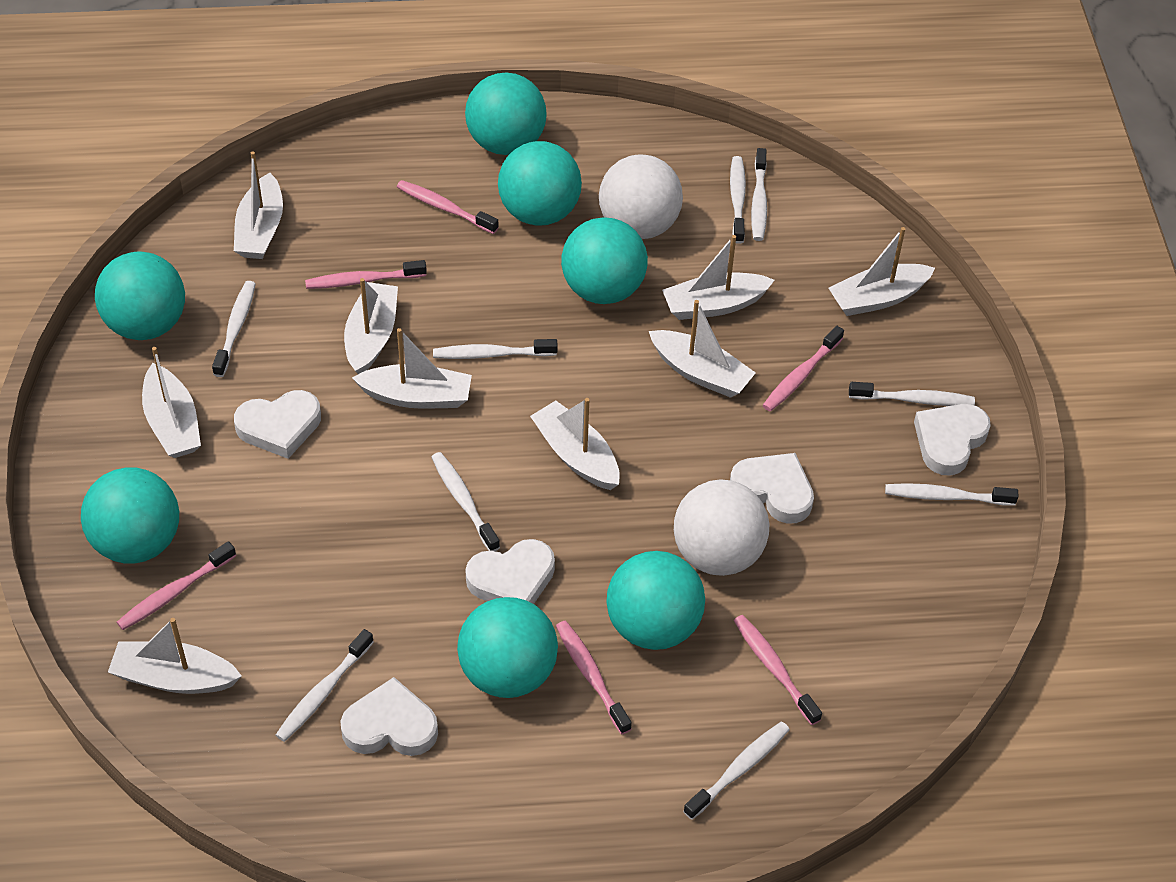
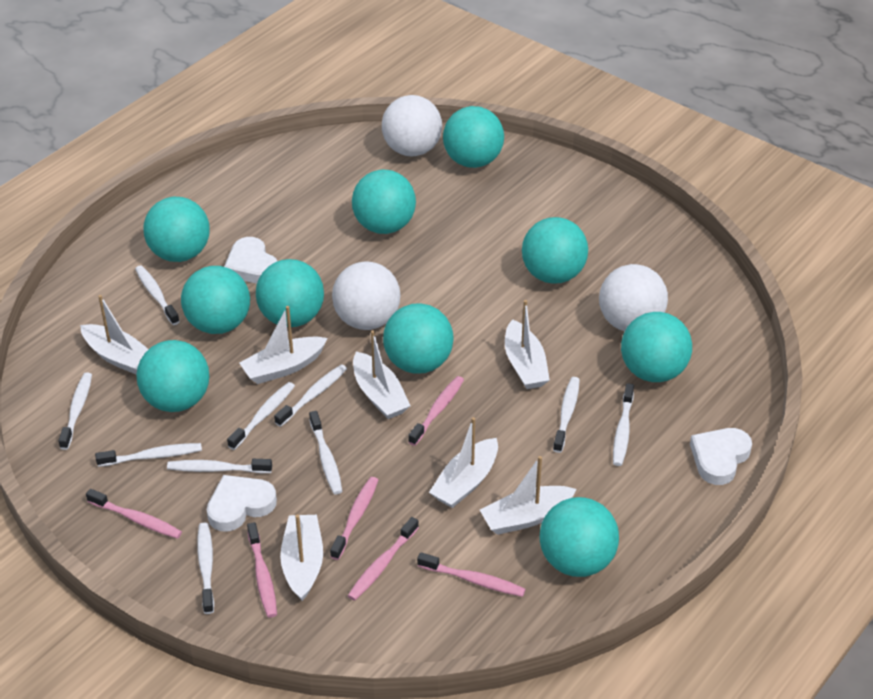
turquoise ball: [81,467,179,564] [95,251,185,340] [457,597,558,698] [465,72,547,155] [498,141,582,226] [561,217,648,304] [607,551,705,650] = 7 -> [136,340,209,412] [143,197,210,262] [181,266,250,334] [256,259,324,327] [352,170,416,234] [383,303,453,374] [443,106,504,168] [522,217,588,284] [540,497,619,577] [621,312,692,382] = 10
white ball: [599,155,683,239] [674,480,769,576] = 2 -> [332,261,400,330] [382,95,442,156] [599,264,668,331] = 3
white boat: [108,618,242,694] [142,347,201,458] [234,151,283,259] [344,278,398,374] [352,328,472,408] [530,398,620,490] [649,300,756,398] [662,235,775,320] [828,227,935,316] = 9 -> [80,295,149,375] [239,306,328,384] [280,514,323,601] [353,330,410,419] [429,417,498,508] [480,456,577,535] [505,300,550,389] = 7
white heart: [234,390,321,459] [340,677,438,756] [465,539,555,604] [730,453,814,524] [914,404,991,476] = 5 -> [207,475,277,532] [224,237,277,284] [690,428,752,485] = 3
white toothbrush: [212,281,256,377] [276,629,374,742] [431,452,500,551] [433,339,558,359] [683,721,790,820] [730,156,746,244] [751,148,767,241] [849,382,975,406] [885,483,1019,506] = 9 -> [58,372,92,450] [95,443,202,467] [135,265,180,325] [167,459,272,474] [197,523,214,614] [227,382,295,450] [274,364,347,427] [309,411,342,495] [553,377,580,453] [613,383,634,466] = 10

